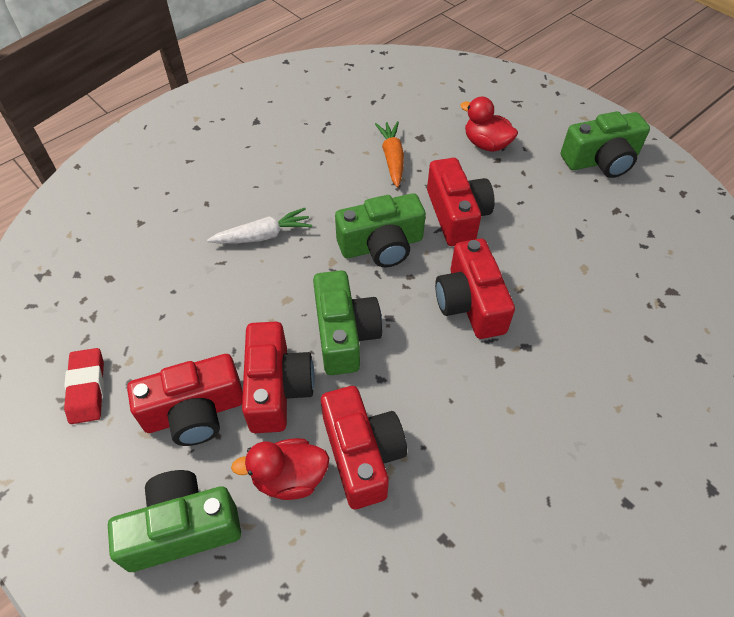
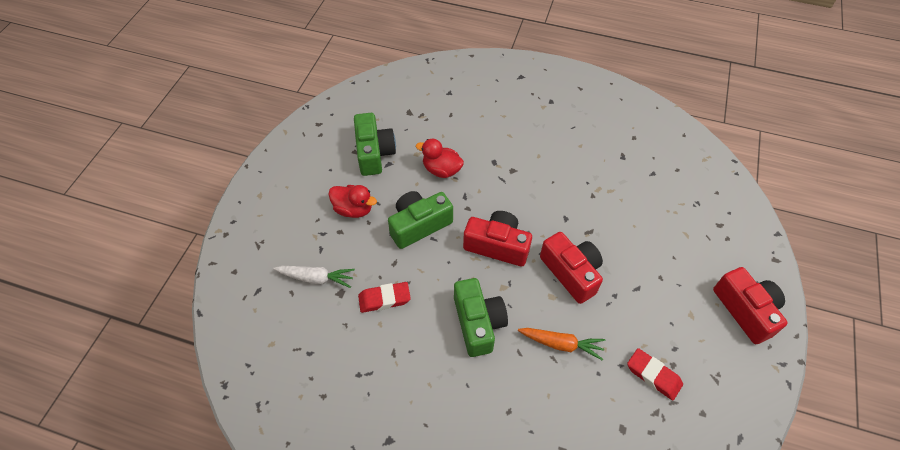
green camera: [108,470,241,572] [313,270,382,375] [335,193,426,267] [561,111,650,178] = 4 -> [354,113,396,176] [388,191,453,249] [454,278,508,357] = 3
red camera: [127,354,243,446] [242,322,315,433] [321,386,407,509] [427,158,495,246] [435,239,515,339] = 5 -> [463,211,532,267] [540,232,603,304] [713,267,788,344] = 3
red eraser: [64,348,104,424] = 1 -> [358,282,411,313] [627,348,683,400] = 2

